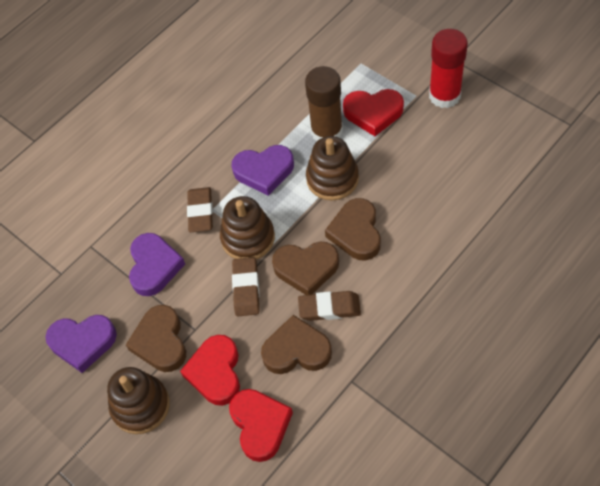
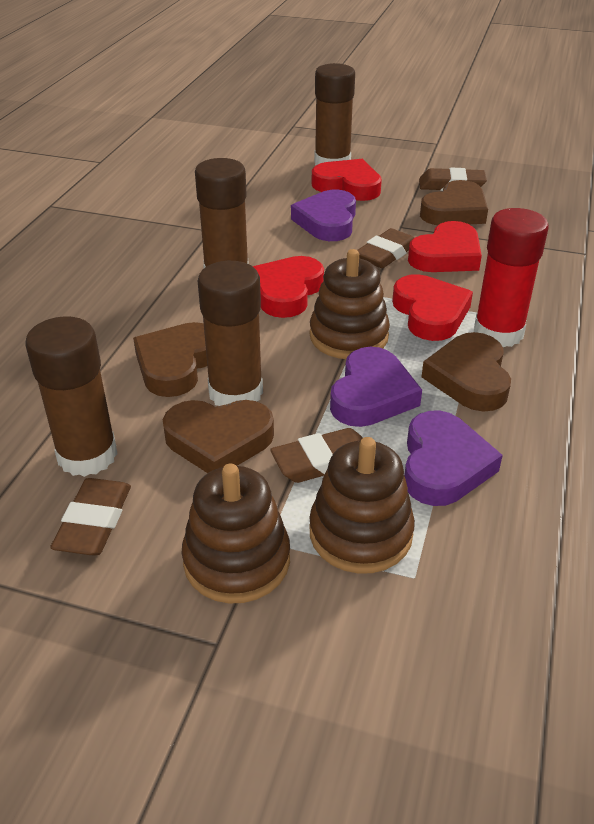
brown eraser: [187,187,213,232] [232,257,260,316] [298,291,361,321] = 3 -> [50,478,131,555] [270,428,363,483] [358,228,415,268] [419,168,487,191] = 4
brown glue stick: [305,66,343,141] = 1 -> [25,316,118,477] [195,158,249,268] [198,261,263,406] [314,63,355,166] = 4
red heart: [180,335,240,406] [229,389,293,462] [343,89,404,136] = 3 -> [253,256,324,318] [312,159,382,201] [392,274,473,341] [408,221,482,272] = 4

